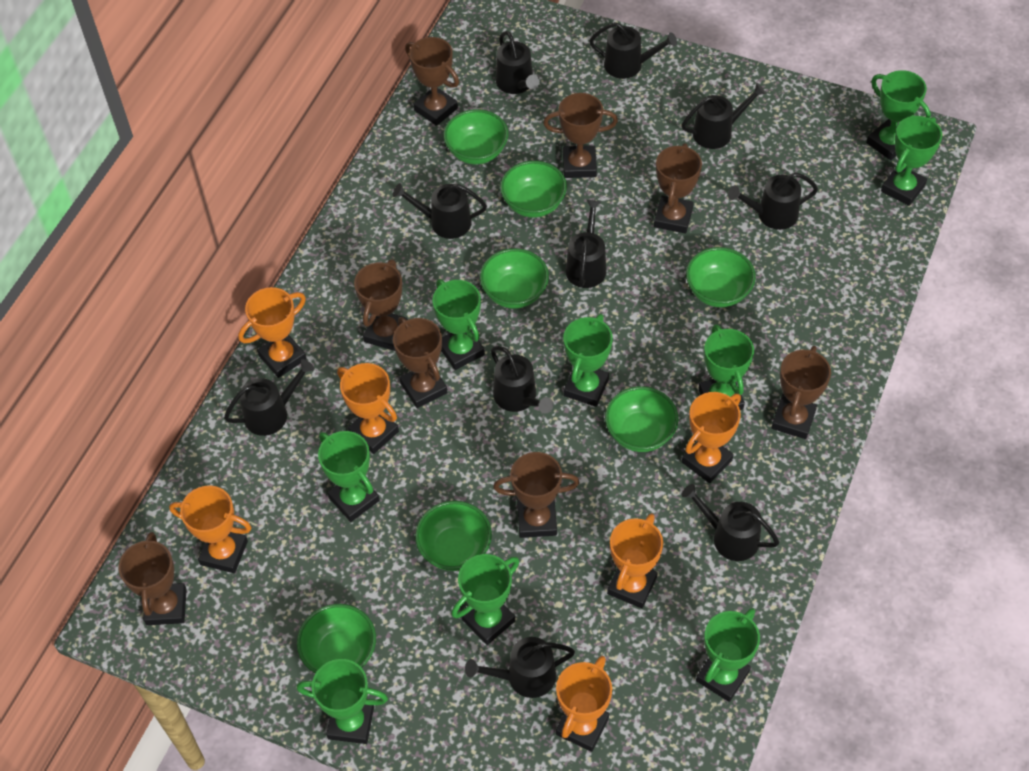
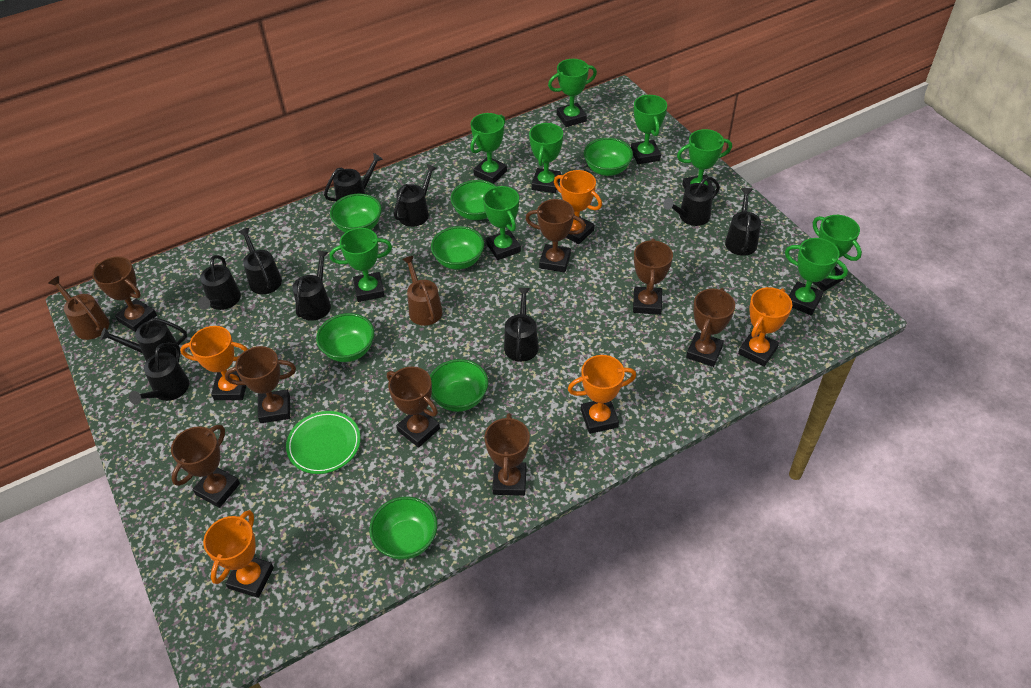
brown watering can: none = 0 -> [48,276,109,340] [402,255,443,326] = 2
green plate: none = 0 -> [286,411,361,474] = 1
orange trophy: [169,486,251,573] [238,287,307,378] [337,363,399,454] [556,656,612,752] [607,513,663,608] [682,392,741,483] = 6 -> [180,326,247,400] [203,510,274,598] [554,170,602,244] [568,355,636,434] [738,287,792,367] = 5

